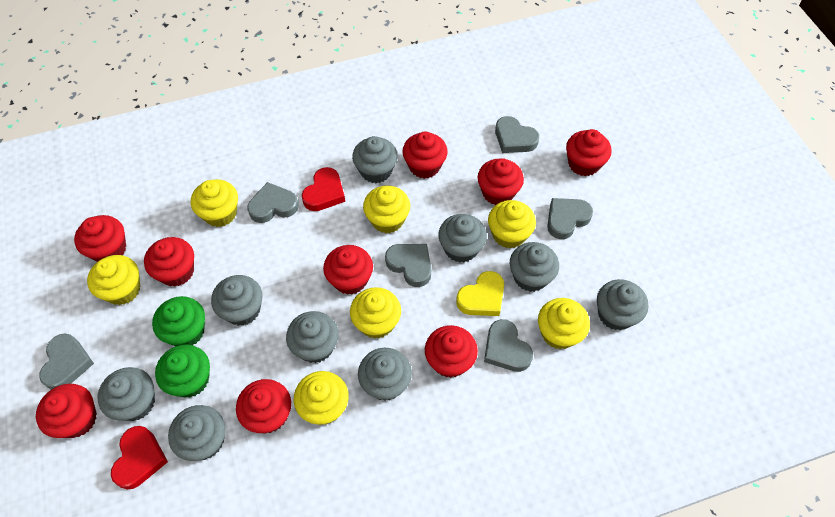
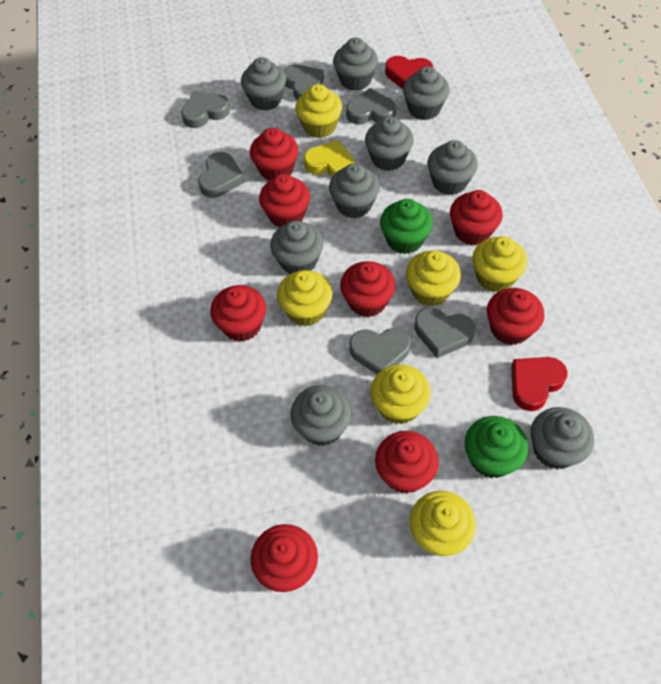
red cupcake: [36,384,97,438] [74,215,126,262] [144,237,194,287] [236,379,291,433] [323,245,373,295] [402,132,448,179] [425,325,478,378] [478,158,524,205] [566,129,611,176] = 9 -> [210,285,266,342] [250,128,299,181] [250,524,318,592] [259,174,310,228] [340,261,396,317] [375,431,439,493] [450,190,503,246] [487,288,544,345] = 8
yellow cupcake: [87,255,140,305] [191,179,238,227] [294,371,349,425] [350,287,401,339] [363,186,410,234] [488,200,536,249] [538,298,590,349] = 7 -> [277,270,332,326] [295,84,342,138] [370,364,431,425] [406,250,461,306] [410,491,476,556] [472,236,527,292] = 6

